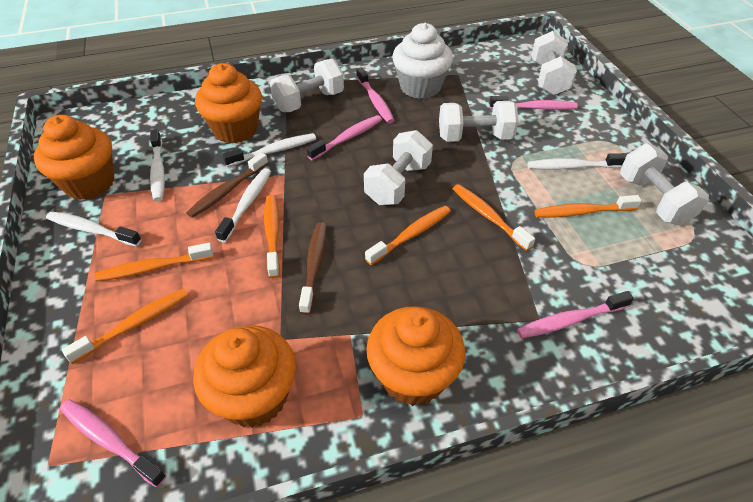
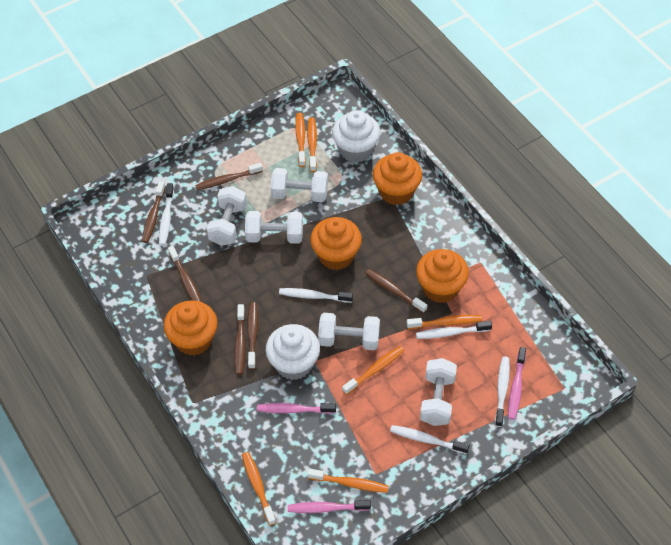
brown toothbrush: [186,152,268,218] [299,222,326,315] = 2 -> [142,181,165,243] [168,246,202,302] [195,163,263,190] [234,304,245,375] [247,302,258,369] [365,269,427,313] = 6
pink toothbrush: [60,399,167,487] [306,115,382,160] [356,67,395,123] [490,96,578,110] [517,291,634,339] = 5 -> [257,403,336,414] [288,500,371,513] [508,347,526,420] = 3
white cupcake: [392,23,453,99] = 1 -> [266,324,320,380] [332,110,380,163] = 2

